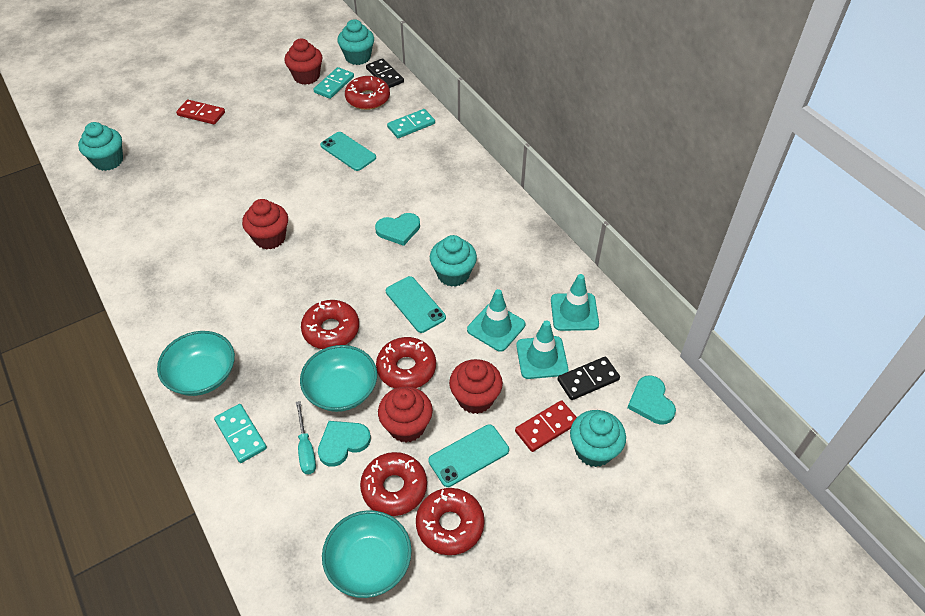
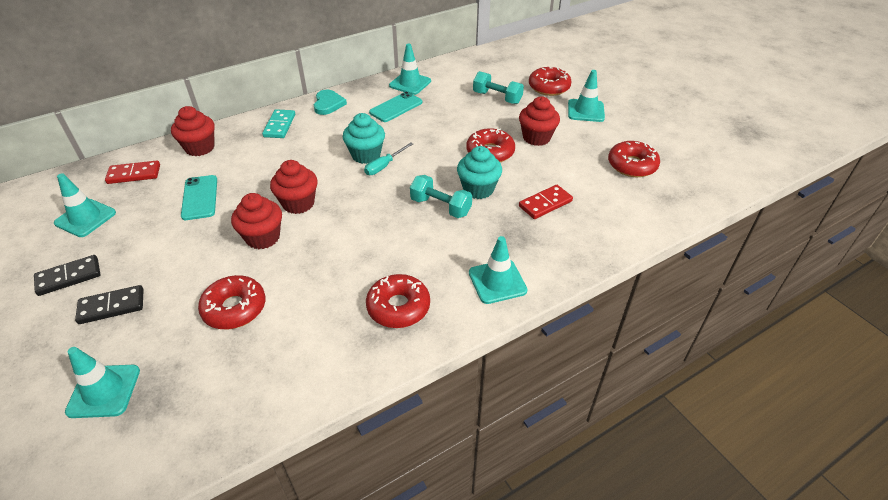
turquoise bowl: [157,331,235,396] [300,345,377,412] [322,510,412,598] = 3 -> none = 0
turquoise cupcake: [78,122,123,171] [337,19,374,65] [430,235,477,287] [570,410,626,467] = 4 -> [343,113,385,164] [457,146,502,199] = 2
turquoise domino: [214,404,267,463] [313,67,354,99] [387,109,435,138] = 3 -> [262,109,295,138] = 1
turquoise dumbbell: none = 0 -> [410,175,472,218] [473,71,524,104] = 2
turquoise heart: [318,421,371,467] [375,213,420,246] [627,375,676,425] = 3 -> [314,89,347,115] = 1
turquoise phone: [320,132,376,171] [386,276,446,333] [428,424,509,487] = 3 -> [181,175,217,220] [369,92,423,122] = 2
turquoise traffic cone: [467,289,525,352] [516,320,568,379] [551,274,599,331] = 3 -> [54,174,116,237] [65,347,140,418] [389,44,431,95] [469,236,528,304] [568,70,605,122] = 5

